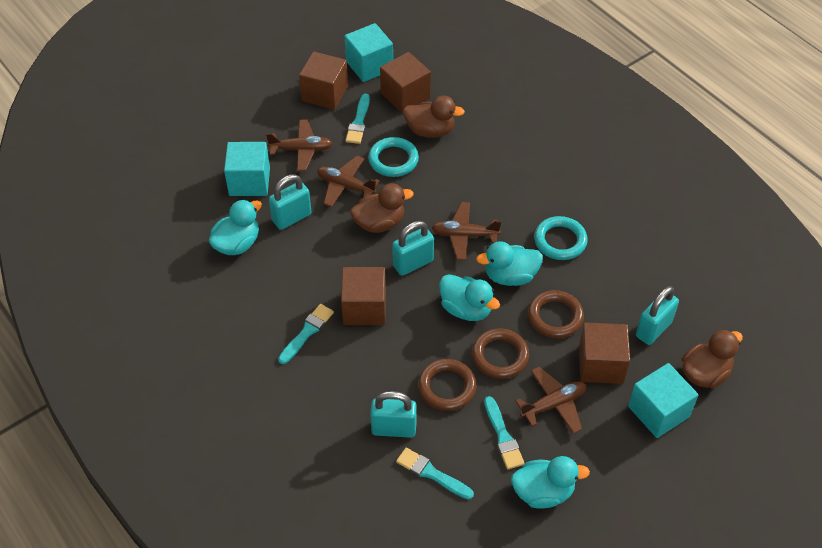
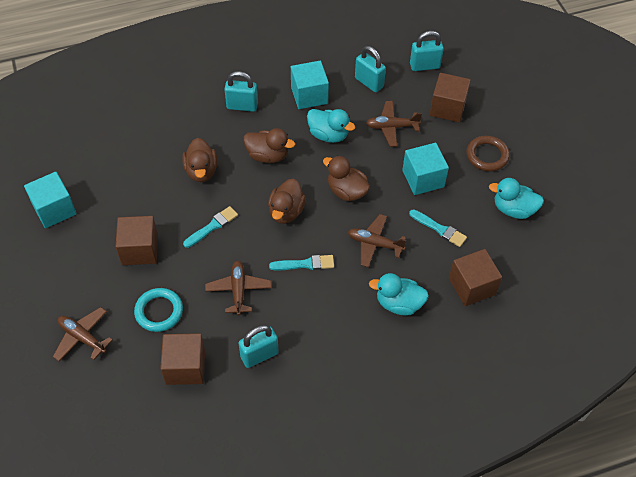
brown duck: [350,183,414,233] [403,96,465,138] [682,329,743,388] = 3 -> [182,138,218,182] [243,128,295,163] [268,179,306,224] [323,156,370,201] = 4
brown ring: [418,359,476,411] [472,329,529,379] [528,290,584,338] = 3 -> [466,136,510,171] = 1
turquoise brush: [278,304,334,364] [346,94,370,144] [396,448,474,500] [484,396,525,469] = 4 -> [183,206,238,248] [269,255,334,270] [409,209,467,247] = 3
turquoise duck: [209,200,262,255] [439,274,500,321] [476,241,543,286] [511,456,590,508] = 4 -> [307,109,355,143] [369,273,429,315] [489,178,544,219] = 3
turquoise ring: [368,137,419,177] [534,216,588,260] = 2 -> [134,288,183,332] = 1

